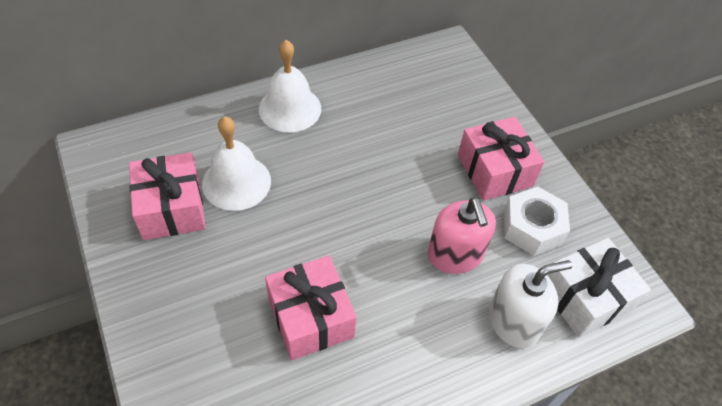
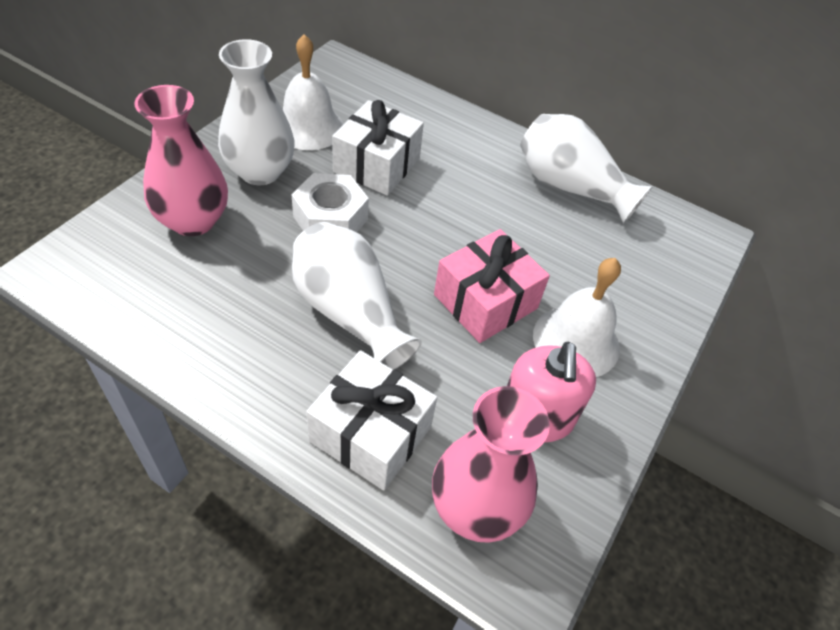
pink gift: [129,152,206,240] [265,256,357,360] [458,117,545,201] = 3 -> [434,229,550,343] = 1
pink vase: none = 0 -> [135,85,228,236] [432,386,550,543] = 2
white gift: [547,238,651,338] = 1 -> [306,350,437,491] [332,100,424,196] = 2
white soap dispenser: [489,260,572,348] = 1 -> none = 0
white vase: none = 0 -> [218,39,294,185] [292,222,422,370] [520,114,652,224] = 3

